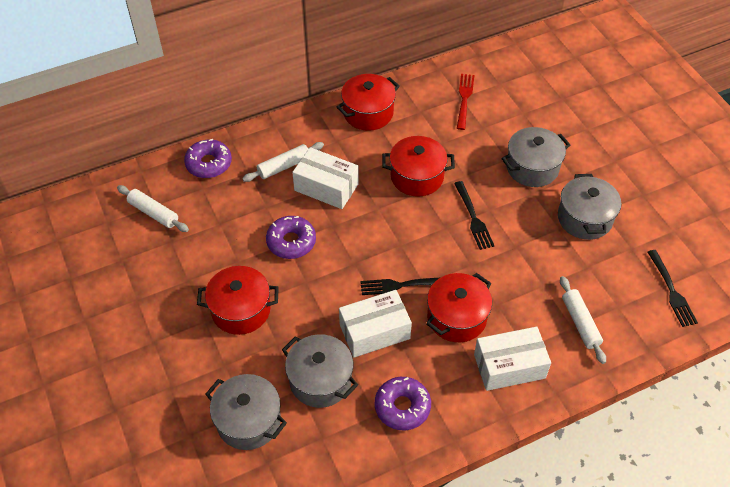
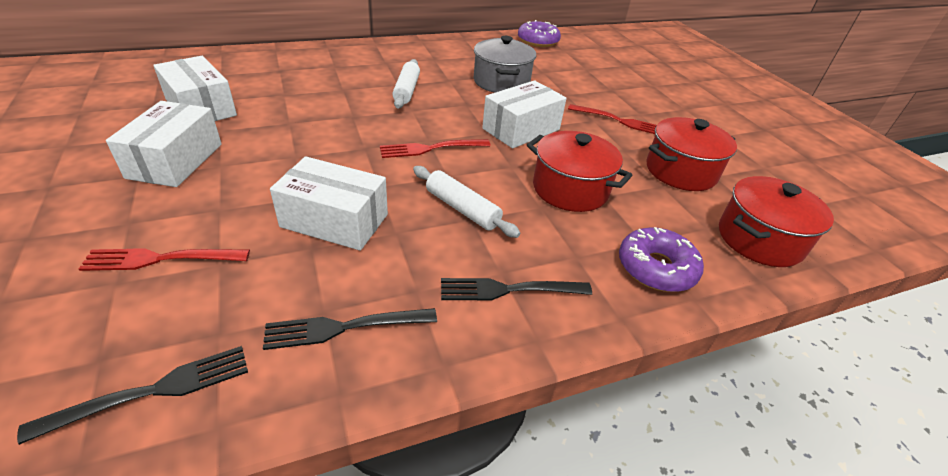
grey pot: [205,374,287,450] [282,334,358,408] [501,127,570,187] [558,174,621,240] = 4 -> [474,36,536,93] = 1
purple donut: [184,139,232,178] [266,216,316,259] [375,377,431,430] = 3 -> [518,20,561,47] [619,227,704,292] = 2
red fork: [457,74,474,130] = 1 -> [79,248,250,271] [380,139,491,158] [568,104,657,134] = 3
red pot: [197,266,279,335] [337,74,400,131] [382,136,455,197] [426,273,492,342] = 4 -> [527,131,632,212] [646,117,737,191] [719,176,834,267] = 3
white box: [292,147,359,209] [339,290,412,358] [474,327,551,391] = 3 -> [106,101,222,187] [153,56,237,121] [270,156,388,251] [482,80,567,149] = 4
white rolling pin: [117,185,189,232] [242,142,324,182] [560,276,606,364] = 3 -> [392,59,420,109] [413,166,520,238] = 2

